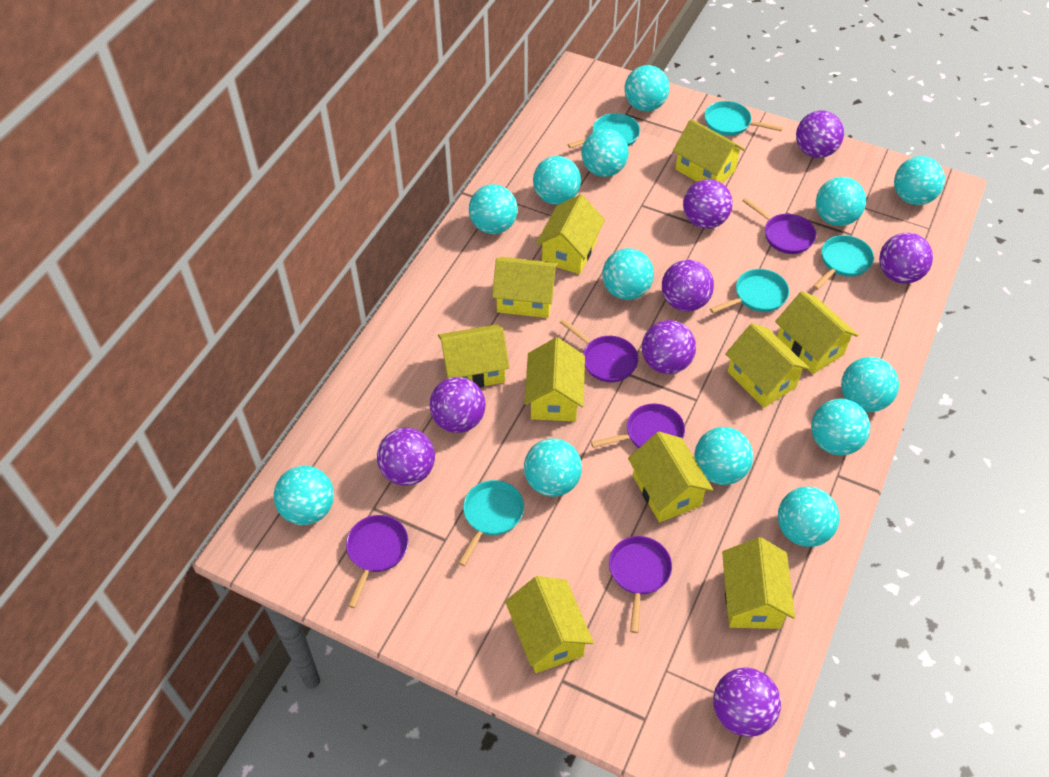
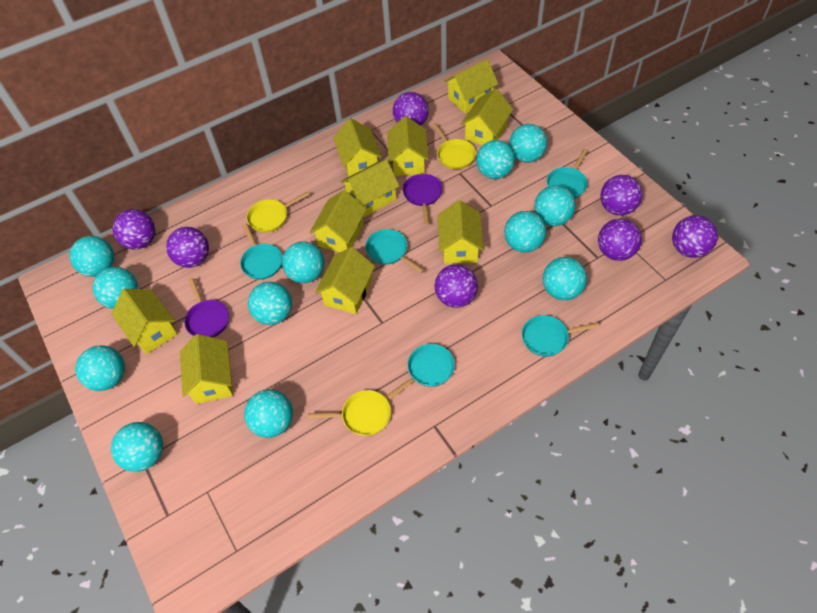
purple ball: [377,428,435,486] [429,377,486,433] [642,320,696,374] [662,260,714,312] [683,179,733,229] [713,668,781,737] [796,110,844,158] [879,233,933,284] = 8 -> [112,209,155,249] [166,227,209,268] [393,92,429,126] [435,264,478,308] [598,218,642,261] [600,175,642,216] [672,215,718,258] = 7
purple pan: [346,515,409,608] [560,319,639,382] [591,403,685,448] [609,536,672,633] [742,197,816,254] = 5 -> [184,278,229,337] [403,174,443,224] = 2
turquoise ball: [274,466,334,525] [469,184,518,234] [524,438,582,497] [533,156,581,205] [581,129,629,177] [602,248,654,300] [625,65,669,111] [694,427,753,485] [778,487,840,547] [811,399,870,455] [816,177,866,226] [841,357,899,412] [894,156,945,205] = 13 -> [69,236,114,277] [75,345,125,391] [93,267,138,309] [111,422,163,472] [244,389,293,438] [248,282,292,325] [282,241,324,283] [476,140,515,179] [504,211,546,253] [509,124,548,163] [534,185,576,226] [543,257,587,300] = 12
yellow pan: none = 0 -> [246,191,310,233] [308,390,391,436] [432,123,476,169] = 3

